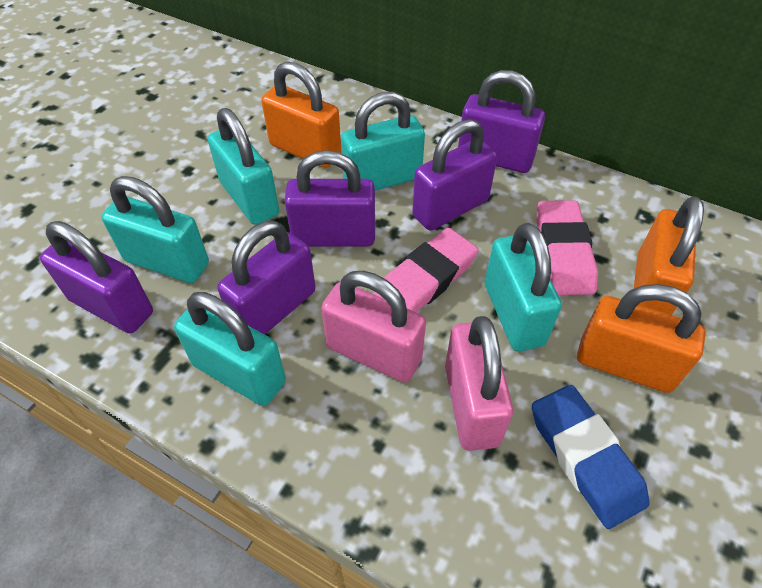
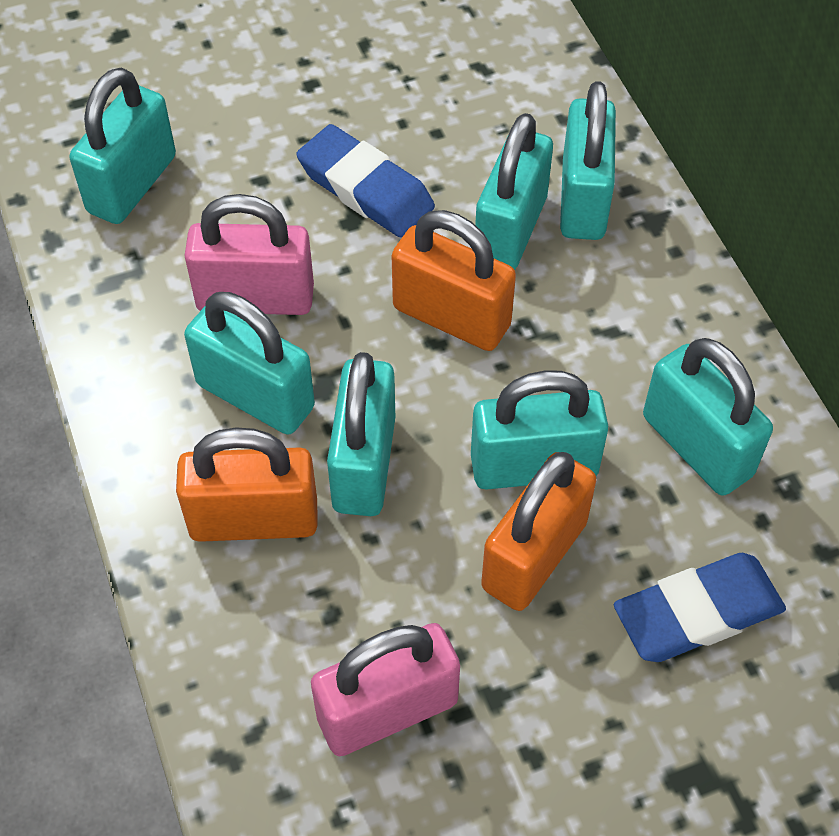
blue eraser: [532,385,649,529] = 1 -> [296,124,435,238] [614,553,786,662] = 2
pink eraser: [374,228,478,313] [536,200,598,295] = 2 -> none = 0
purple padlock: [40,221,153,333] [217,221,316,335] [284,150,375,247] [412,119,497,231] [458,70,545,173] = 5 -> none = 0
turquoise padlock: [101,176,209,283] [174,292,286,406] [208,108,279,225] [341,92,425,191] [485,223,562,352] = 5 -> [69,68,176,224] [184,292,315,435] [327,352,395,516] [471,370,608,490] [475,113,553,270] [560,81,616,240] [643,338,773,496] = 7

